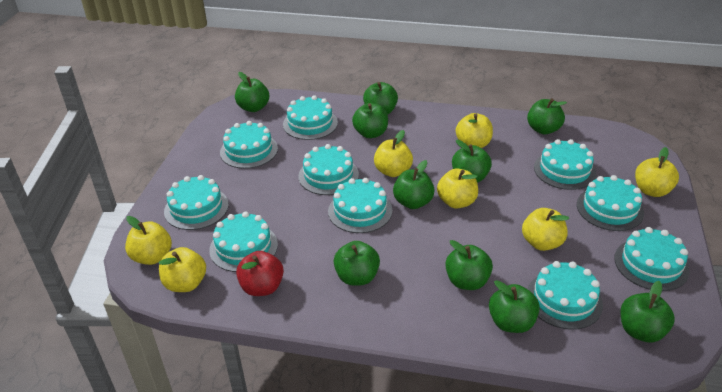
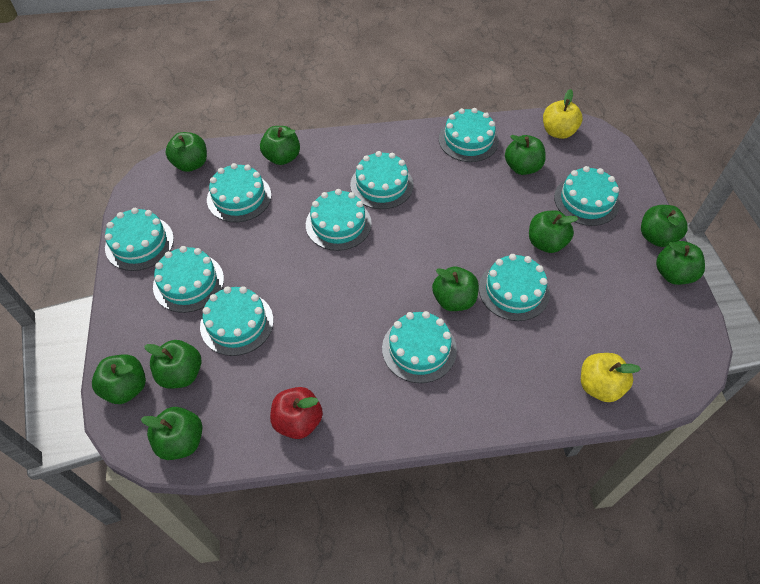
yellow apple: [125,216,172,265] [159,247,206,292] [374,130,413,177] [437,168,478,209] [456,113,493,148] [522,208,569,251] [635,147,679,197] = 7 -> [543,89,583,139] [581,353,641,402] = 2

